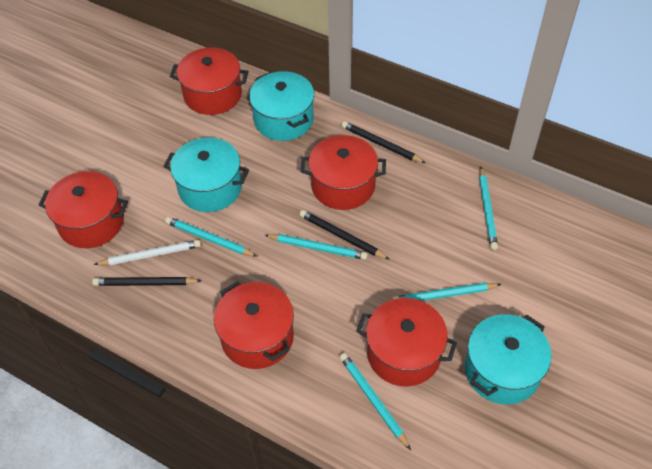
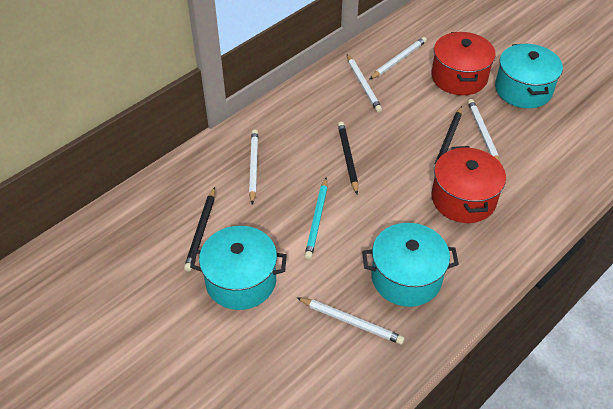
red pot: [39,171,128,248] [170,48,249,115] [214,281,294,369] [300,135,386,210] [356,298,457,387] = 5 -> [431,32,496,95] [431,146,506,223] = 2
turquoise pencil: [165,217,258,257] [265,234,368,260] [340,353,411,450] [392,283,502,301] [479,167,498,250] = 5 -> [305,177,327,259] = 1
white pencil: [94,240,201,265] = 1 -> [249,130,258,204] [296,297,405,345] [347,54,382,112] [370,37,427,79] [468,99,500,162] = 5

